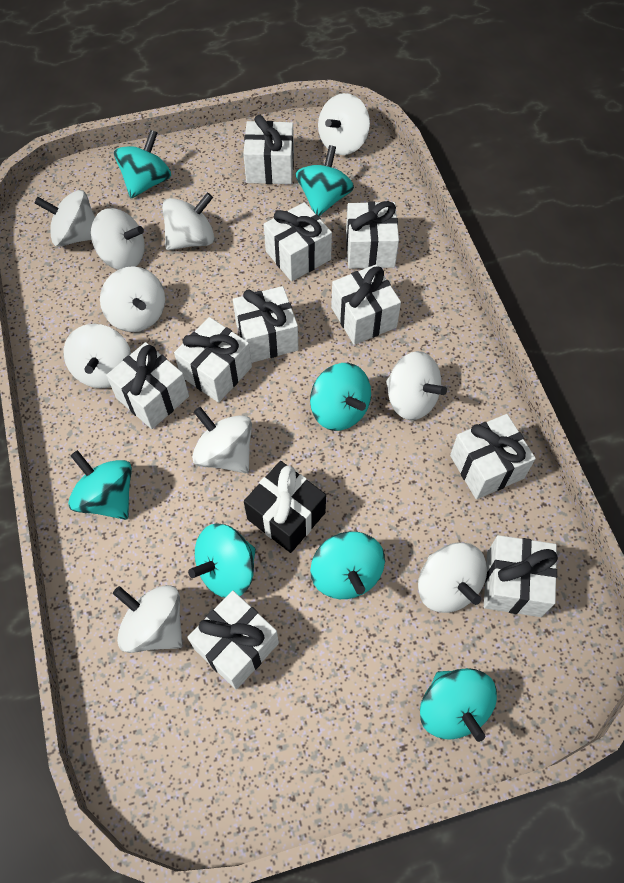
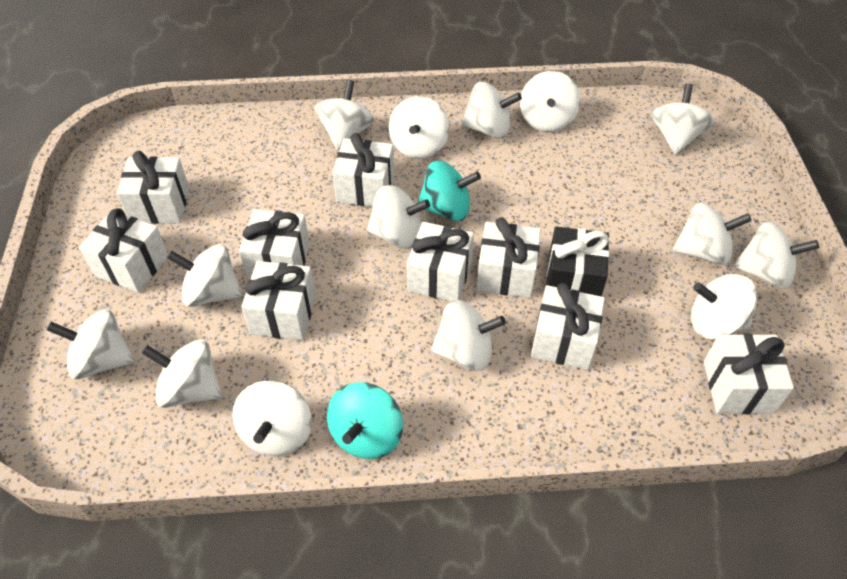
turquoise spinning top: [68,450,132,520] [114,130,171,198] [188,523,256,598] [296,145,354,216] [310,363,371,431] [310,531,385,599] [420,668,497,742] = 7 -> [327,382,403,459] [418,160,481,221] = 2
white gift: [106,342,189,429] [174,317,252,403] [187,591,279,690] [233,286,298,363] [243,115,294,184] [264,202,332,281] [331,264,401,345] [346,201,399,269] [450,414,536,499] [484,535,558,617] = 10 -> [79,208,169,293] [117,151,190,224] [239,209,310,280] [241,261,316,341] [332,133,394,207] [407,222,474,301] [476,217,541,298] [531,283,605,370] [704,334,794,414] = 9
white spinning top: [35,190,95,247] [63,324,131,388] [91,208,145,270] [100,266,165,332] [113,585,183,653] [162,192,214,250] [192,407,252,473] [318,93,370,155] [386,351,447,420] [418,543,487,613] = 10 -> [47,309,135,379] [142,340,222,408] [167,244,243,307] [232,381,312,456] [314,80,374,150] [367,185,430,249] [389,96,449,159] [431,300,506,371] [461,82,522,139] [520,71,580,132] [652,83,714,155] [673,202,752,265] [691,274,758,340] [733,221,819,289] = 14

